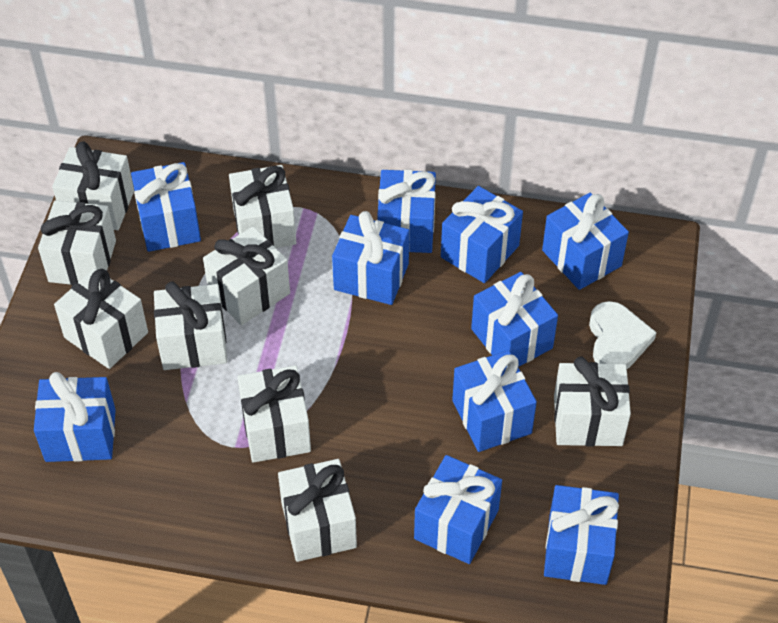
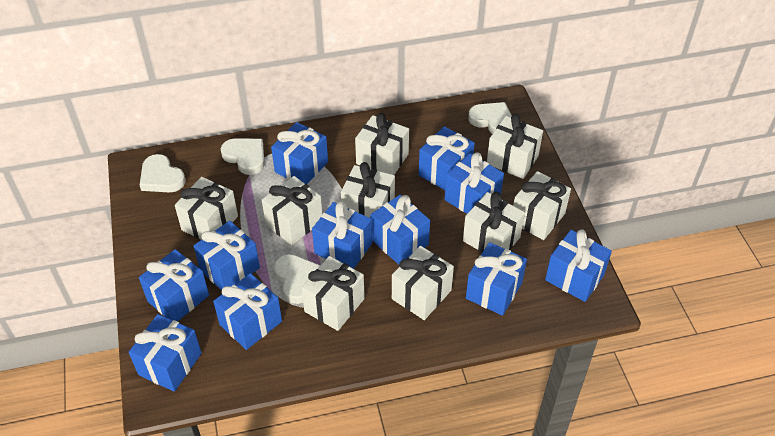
blue gift: [34,372,116,462] [131,162,201,252] [332,211,409,305] [377,170,436,253] [414,455,502,564] [441,186,523,283] [452,350,537,452] [471,272,558,367] [542,193,629,290] [544,485,619,585] = 10 -> [129,314,202,392] [139,249,209,322] [194,221,260,291] [213,273,282,350] [271,122,328,184] [312,201,372,269] [370,195,430,265] [419,126,475,190] [444,152,504,214] [466,242,527,316] [545,230,612,302] = 11
white heart: [589,301,657,369] = 1 -> [140,154,186,192] [221,139,265,175] [274,254,321,304] [468,102,512,134] = 4

